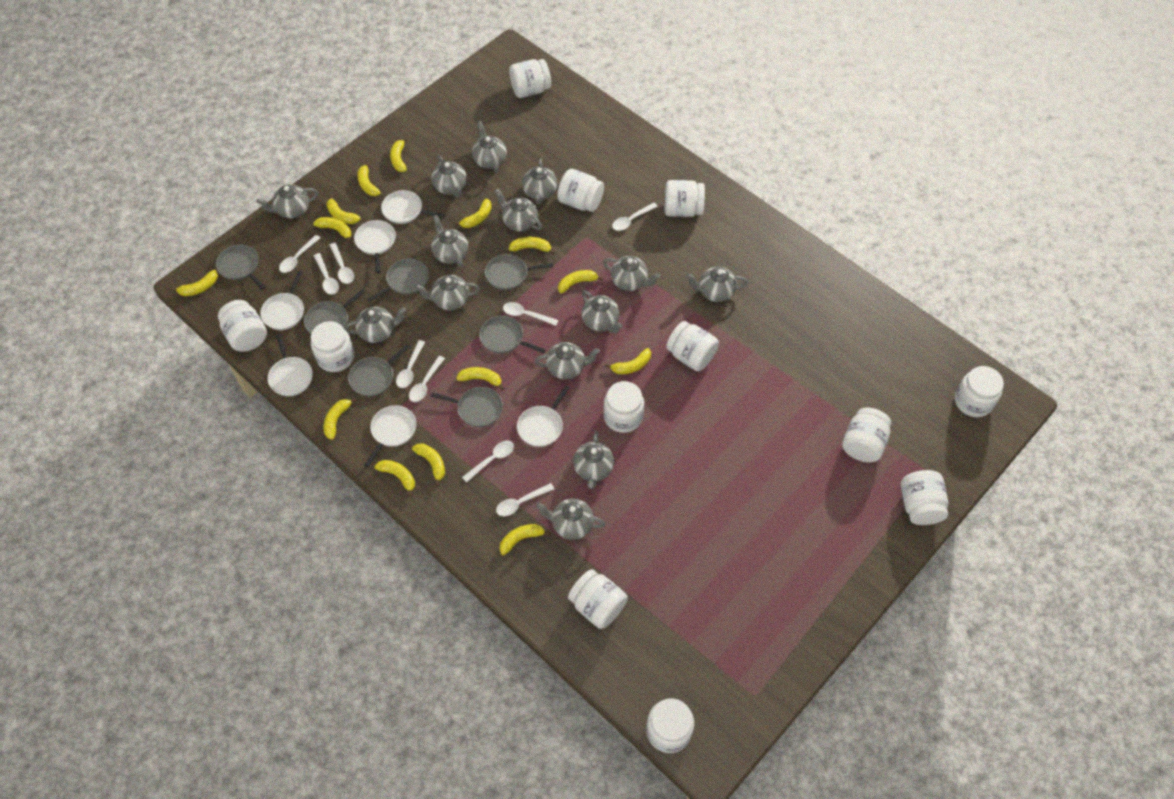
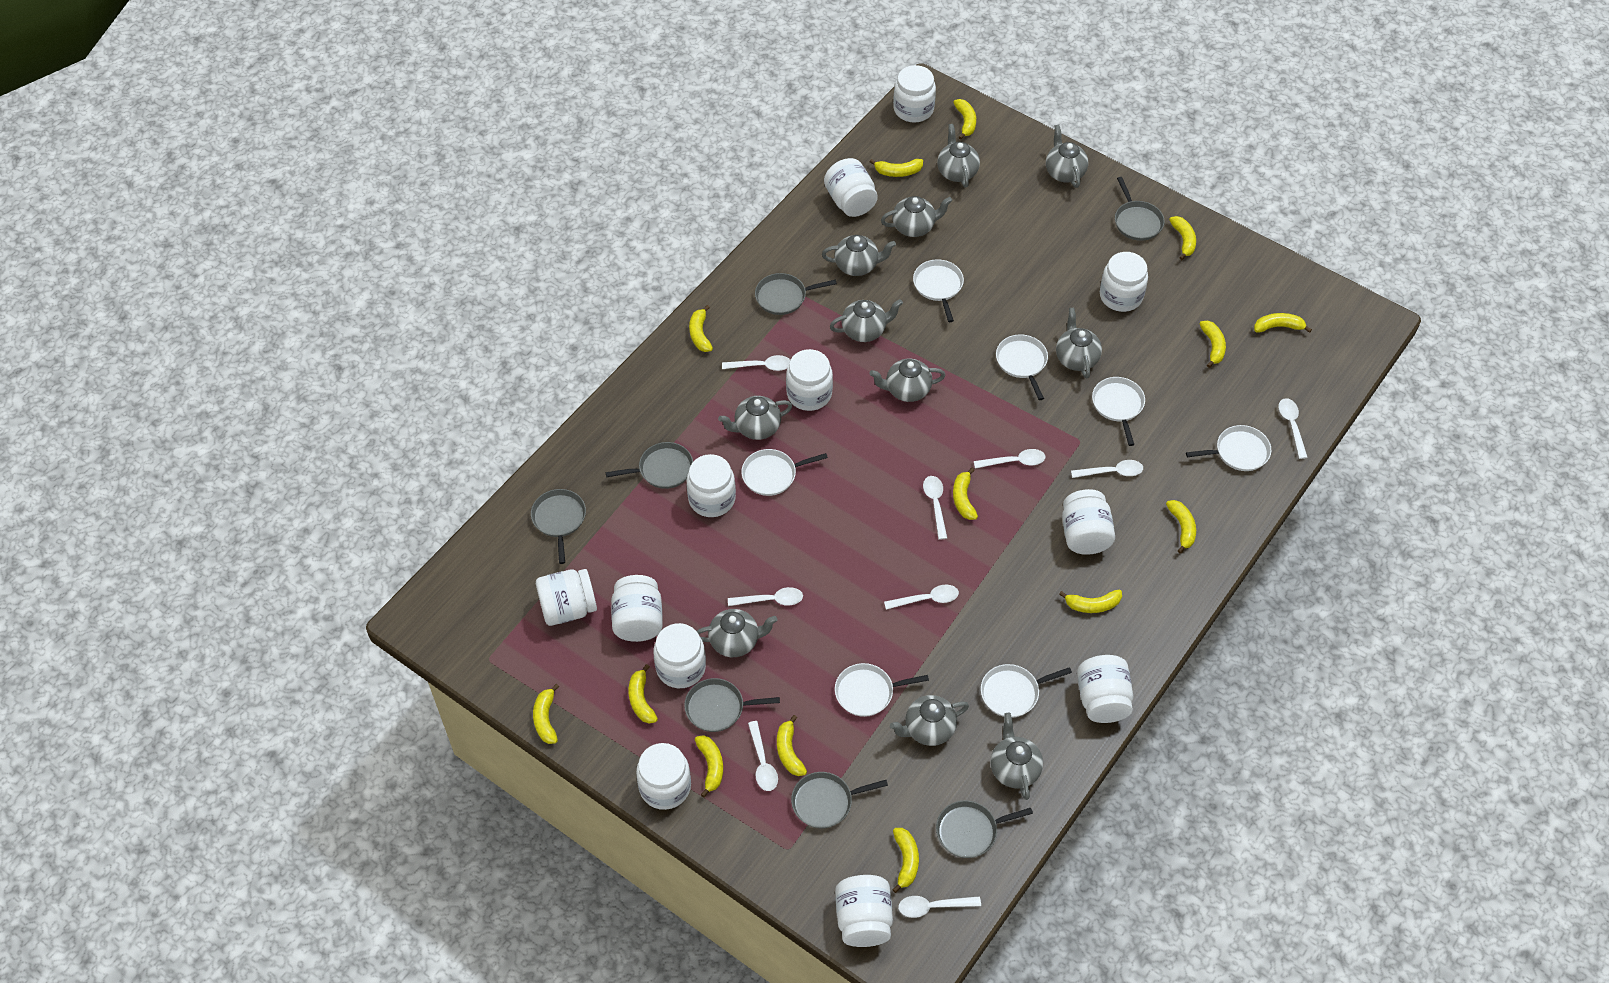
grey teapot: [256,185,318,218] [344,307,406,343] [415,275,480,311] [431,155,467,197] [431,215,468,268] [472,121,507,173] [495,188,542,231] [522,159,557,204] [535,342,600,379] [536,498,605,540] [573,431,614,489] [581,290,623,333] [603,256,660,291] [686,267,748,302] = 14 -> [697,609,777,657] [718,396,793,440] [822,235,896,276] [830,299,903,342] [869,359,946,402] [881,196,952,237] [890,695,969,746] [937,124,980,187] [990,713,1043,800] [1046,125,1088,188] [1056,307,1102,378] = 11
white pan: [260,271,304,330] [268,334,313,396] [354,220,396,273] [364,405,416,467] [381,190,445,224] [517,386,569,447] = 6 -> [741,449,828,496] [835,663,929,717] [913,259,964,322] [981,664,1072,717] [996,335,1048,400] [1092,377,1145,446] [1186,425,1271,471] = 7

